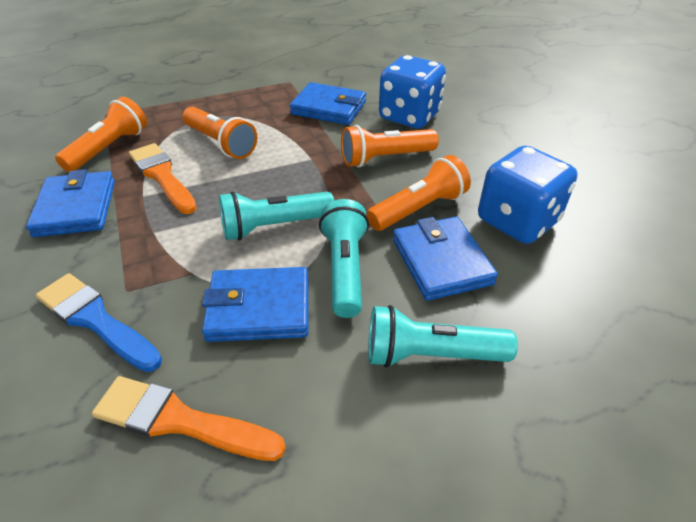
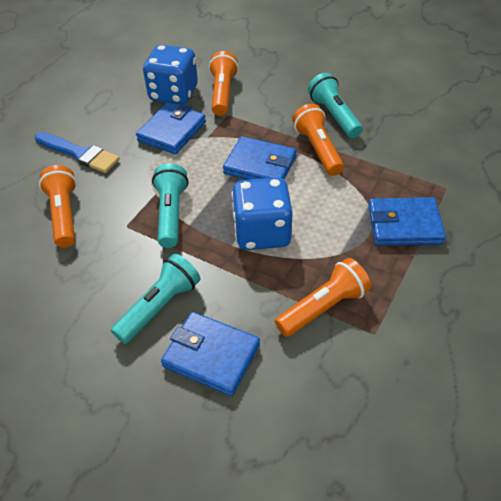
orange brush: [92,376,286,461] [129,143,197,214] = 2 -> none = 0

